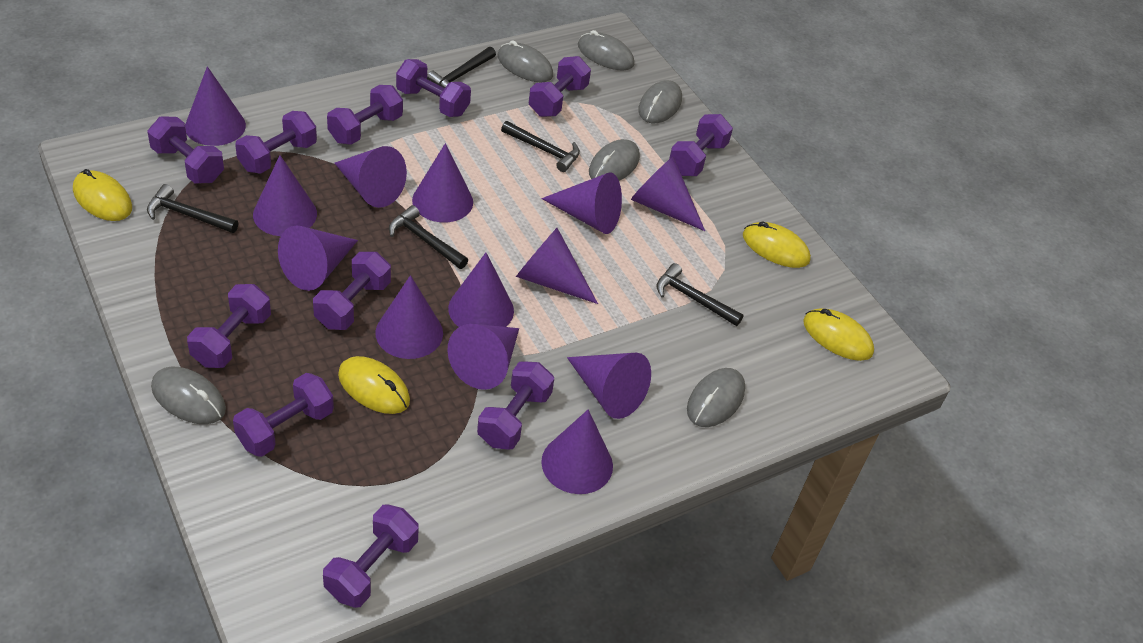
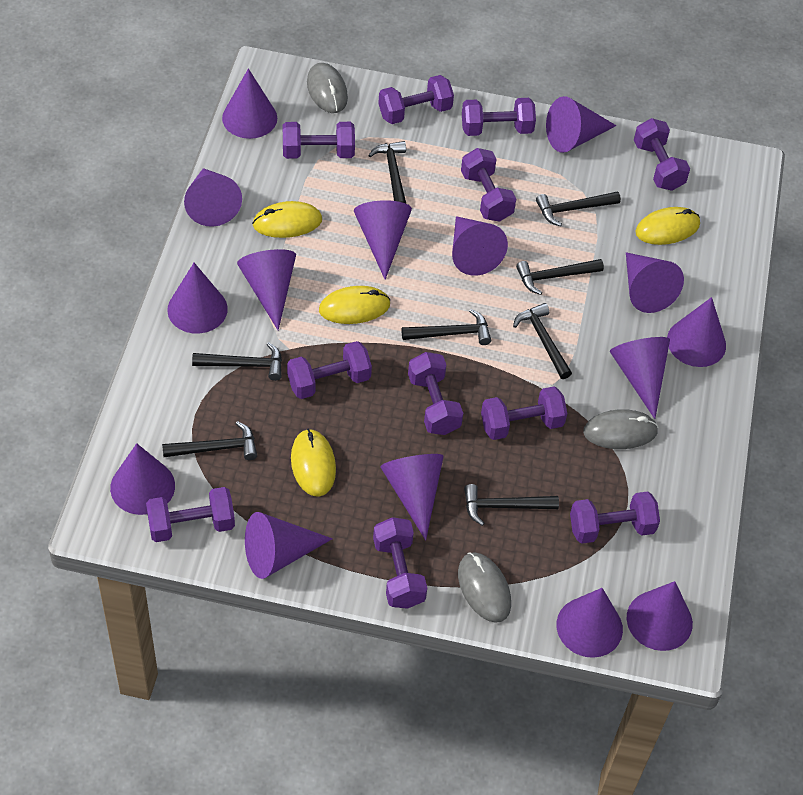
black hammer: [147,184,239,233] [389,205,468,269] [427,47,496,88] [501,121,580,172] [656,263,743,326] = 5 -> [162,421,257,460] [192,342,282,381] [368,141,406,203] [402,309,491,345] [464,484,559,526] [513,303,572,379] [516,259,604,295] [536,191,621,226] = 8
grey mouse: [151,367,226,424] [497,40,553,83] [578,30,634,71] [589,139,640,181] [638,80,682,123] [687,368,745,427] = 6 -> [307,63,348,113] [458,552,511,623] [583,409,658,449] = 3
purple cone: [185,66,246,146] [253,155,317,236] [278,226,358,291] [334,146,407,208] [375,275,443,359] [412,143,473,222] [447,324,519,390] [448,253,514,327] [516,228,598,304] [541,172,622,234] [541,409,613,494] [567,353,651,419] [631,157,705,231] = 13 -> [110,443,175,515] [167,263,228,334] [184,168,242,227] [222,68,277,139] [237,249,296,330] [245,512,333,579] [354,200,412,280] [380,454,444,540] [452,216,508,276] [546,96,617,153] [557,588,623,658] [610,337,670,419] [626,252,684,313] [627,581,693,651] [667,297,726,367] = 15

